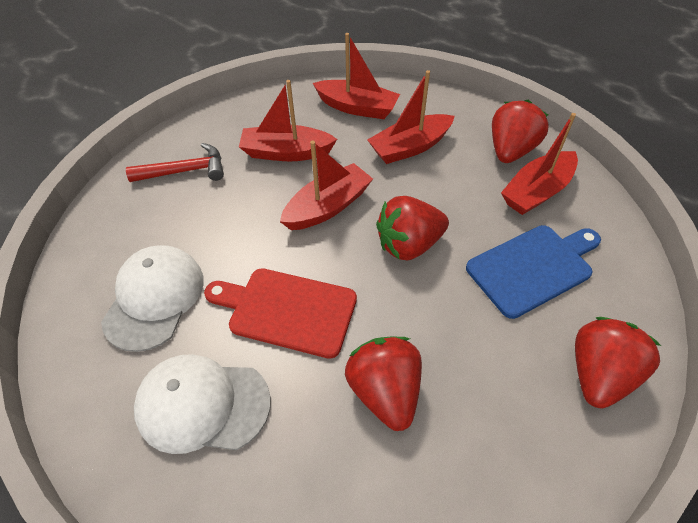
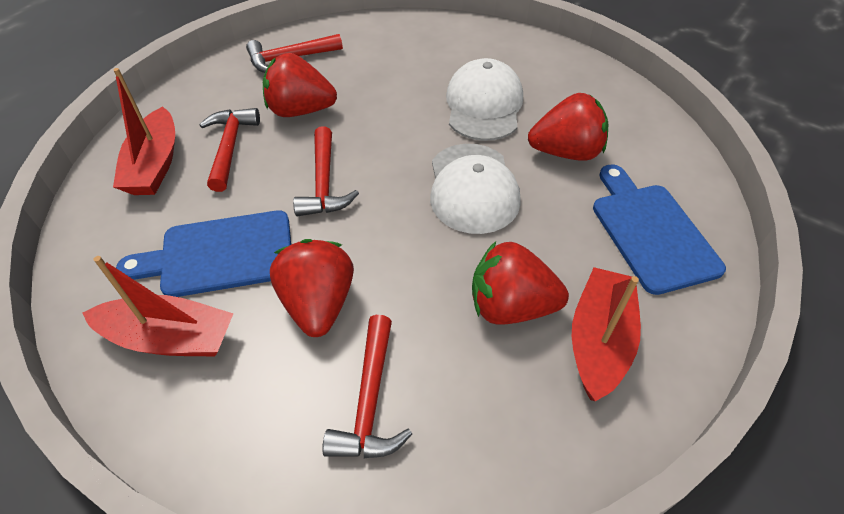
blue cutting board: [466,225,601,319] = 1 -> [116,210,291,297] [593,164,726,295] = 2
red boat: [239,80,337,161] [280,141,373,230] [313,33,400,119] [367,70,455,164] [501,113,578,215] = 5 -> [82,256,234,357] [113,68,175,195] [572,267,641,401] = 3
red cutting board: [204,268,357,359] = 1 -> none = 0
red hammer: [126,143,224,182] = 1 -> [199,108,260,192] [246,34,343,73] [293,126,359,216] [322,315,412,458] = 4

